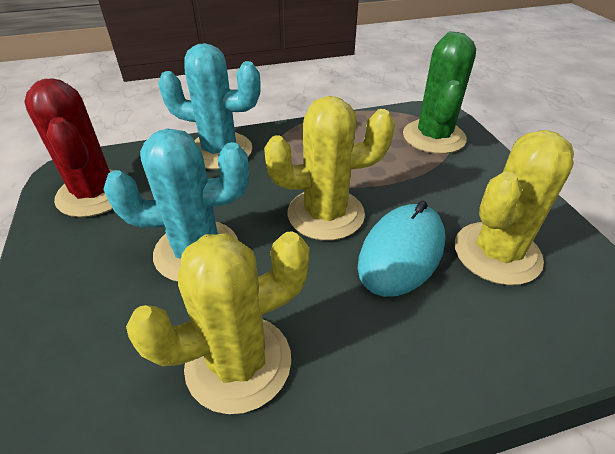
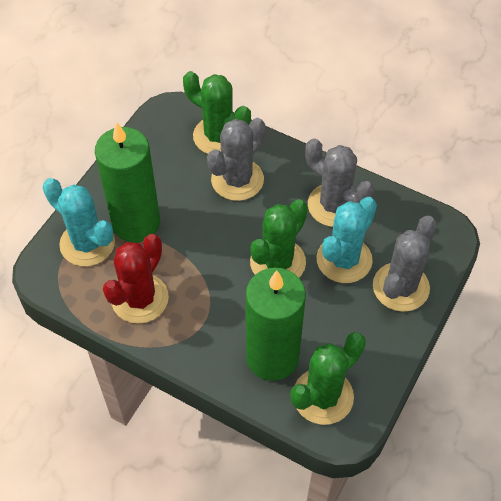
green cactus: [403,31,476,154] = 1 -> [183,71,251,154] [250,199,308,278] [290,332,366,425] = 3
green candle: none = 0 -> [95,122,160,243] [246,268,306,381] = 2
grey cactus: none = 0 -> [207,118,266,201] [305,138,374,227] [373,216,437,312] = 3
turquoise mouse: [358,201,446,297] = 1 -> none = 0
yellow cactus: [126,231,309,414] [264,96,395,241] [455,130,574,285] = 3 -> none = 0

